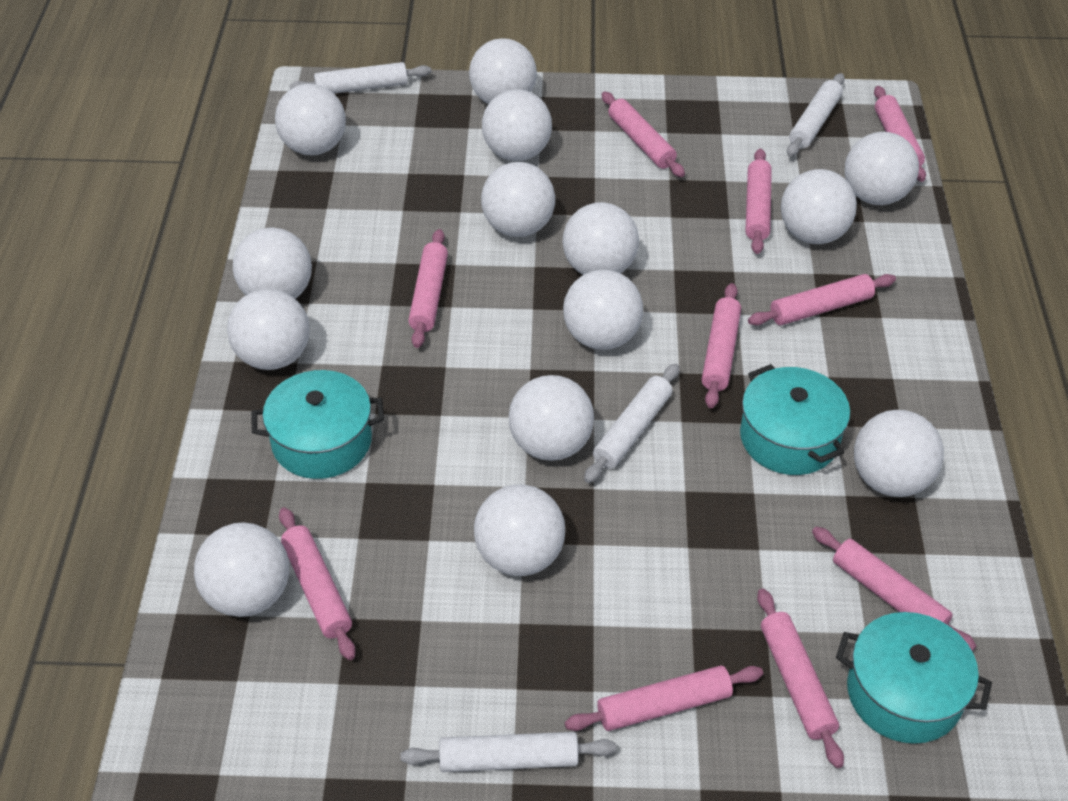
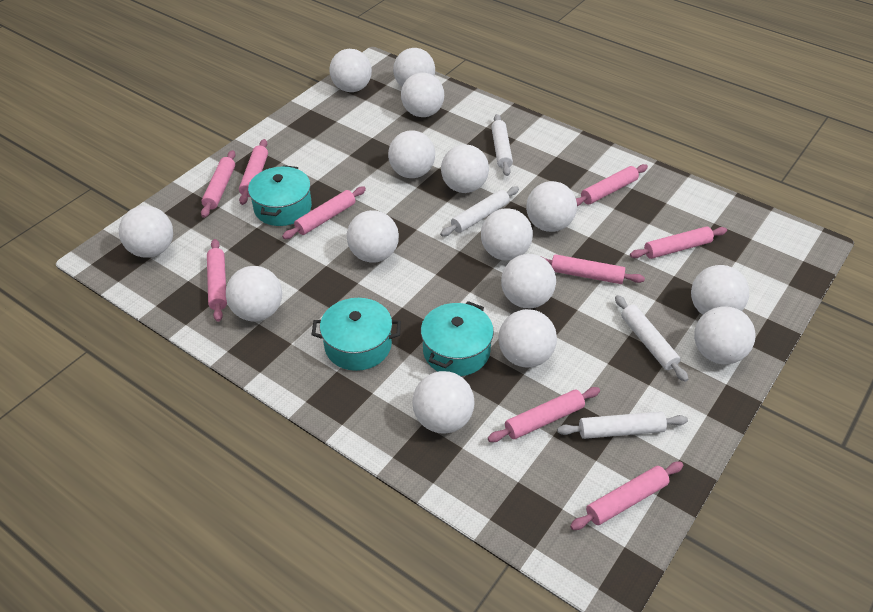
pink rolling pin: [279,507,356,660] [408,229,448,348] [565,666,763,731] [602,92,685,177] [702,283,741,408] [745,149,772,254] [748,274,896,326] [757,589,844,768] [812,527,977,652] [874,86,926,182] = 10 -> [201,150,235,218] [207,239,227,322] [239,139,268,205] [282,187,366,239] [488,387,600,442] [543,254,645,284] [570,462,683,530] [576,164,648,206] [630,226,727,259] = 9
white ball: [194,522,289,617] [227,289,310,370] [233,228,312,299] [275,84,346,155] [469,38,537,104] [474,484,565,576] [481,162,555,237] [482,89,552,161] [509,375,594,461] [562,202,639,275] [563,270,643,350] [781,169,857,244] [845,132,919,205] [854,410,944,497] = 14 -> [119,206,173,258] [226,266,282,321] [329,49,372,92] [347,210,399,263] [388,131,435,178] [393,48,435,87] [401,72,444,117] [412,371,475,433] [441,144,489,193] [481,208,533,260] [498,309,557,368] [501,254,556,308] [526,181,577,232] [691,265,749,315] [694,306,756,364] = 15

